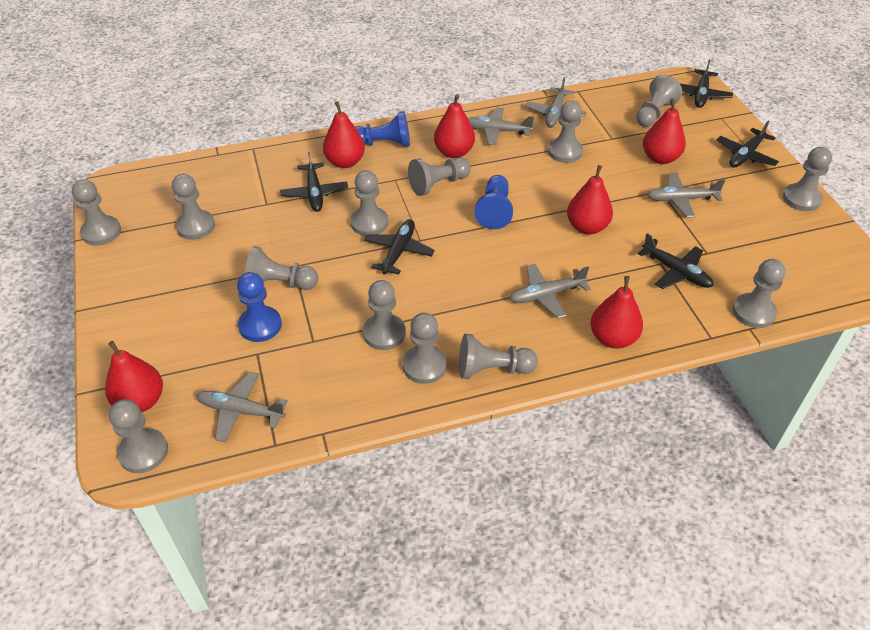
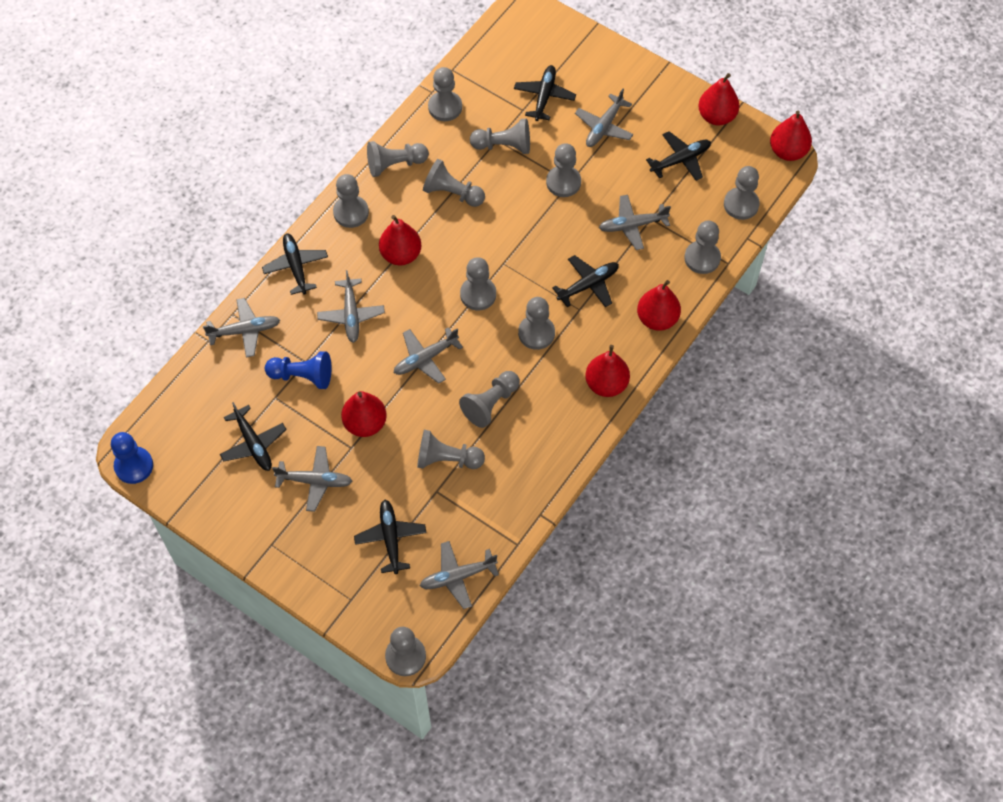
black plane: [280,151,348,212] [364,219,435,275] [638,233,714,289] [680,59,733,108] [716,120,779,168] = 5 -> [220,402,287,471] [262,233,328,295] [354,500,427,574] [514,65,576,121] [552,255,619,307] [646,131,711,181] = 6
blue pawn: [237,272,282,342] [355,111,410,147] [474,175,513,229] = 3 -> [111,432,153,484] [265,351,331,389] = 2
grey plane: [196,372,288,442] [468,107,534,145] [510,264,591,319] [526,77,586,128] [647,172,725,218] = 5 -> [203,298,280,357] [272,446,353,512] [317,270,385,343] [394,327,463,384] [420,541,499,609] [575,89,634,147] [599,195,671,250] = 7

